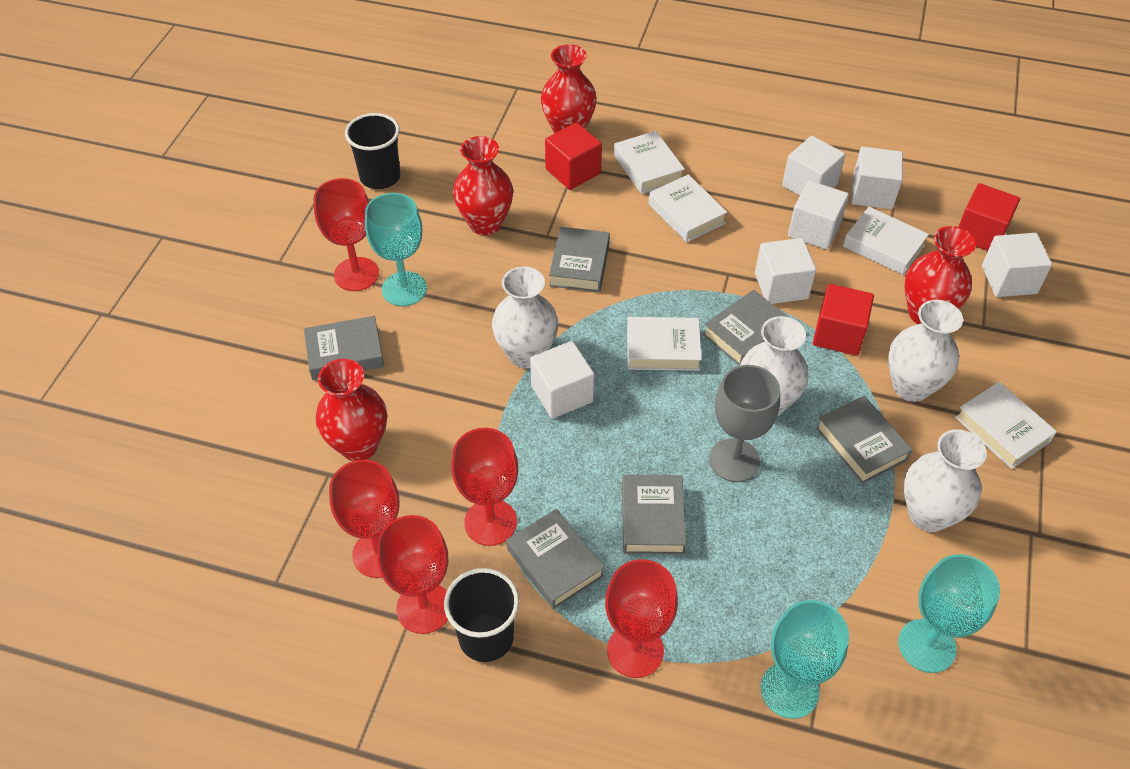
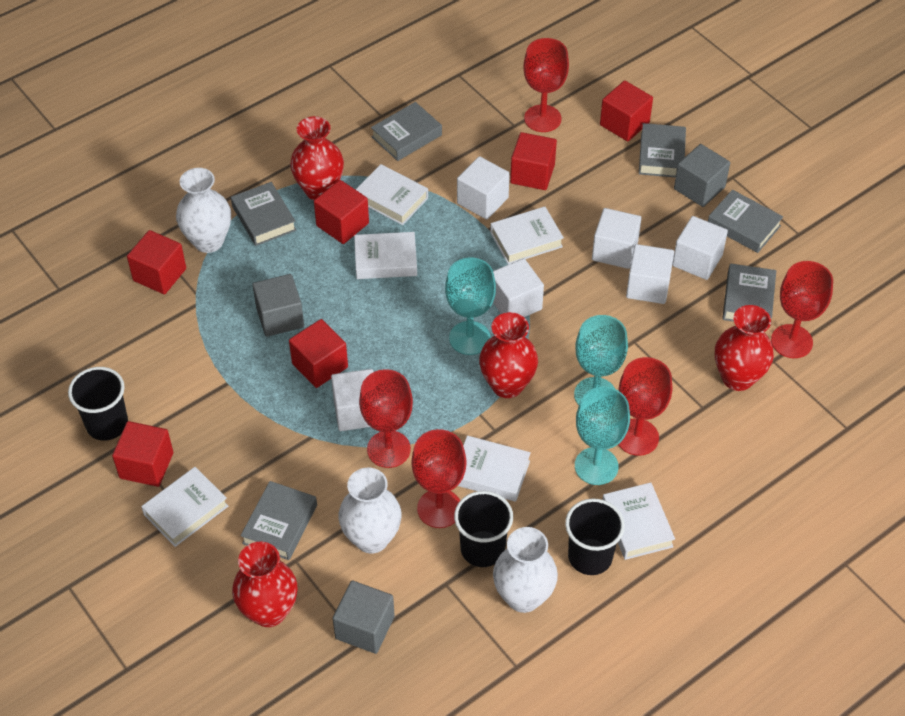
black cup: [345,113,400,189] [444,568,519,662] = 2 -> [68,367,128,441] [454,491,513,567] [565,498,625,575] = 3
grey cube: none = 0 -> [252,274,304,337] [333,580,395,654] [674,144,730,207] = 3
grey goblet: [709,365,780,482] = 1 -> none = 0
red cube: [545,122,602,190] [813,284,874,356] [958,183,1020,251] = 3 -> [112,421,173,487] [127,230,186,294] [289,319,348,388] [314,180,369,244] [510,132,557,190] [600,81,653,141] = 6
white book: [614,131,685,194] [627,317,702,371] [648,174,727,243] [843,207,929,275] [955,382,1057,469] = 5 -> [141,467,228,547] [354,232,417,279] [356,164,428,225] [458,436,531,502] [490,206,564,265] [602,482,675,560] = 6
white vase: [492,267,558,368] [740,316,808,416] [888,300,963,402] [904,429,987,532] = 4 -> [176,168,231,253] [338,468,401,554] [493,527,558,613] = 3

